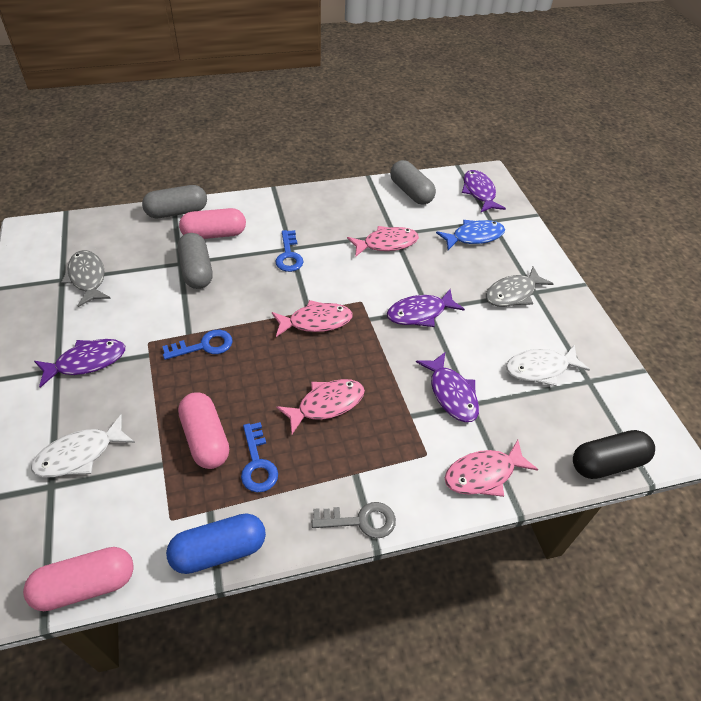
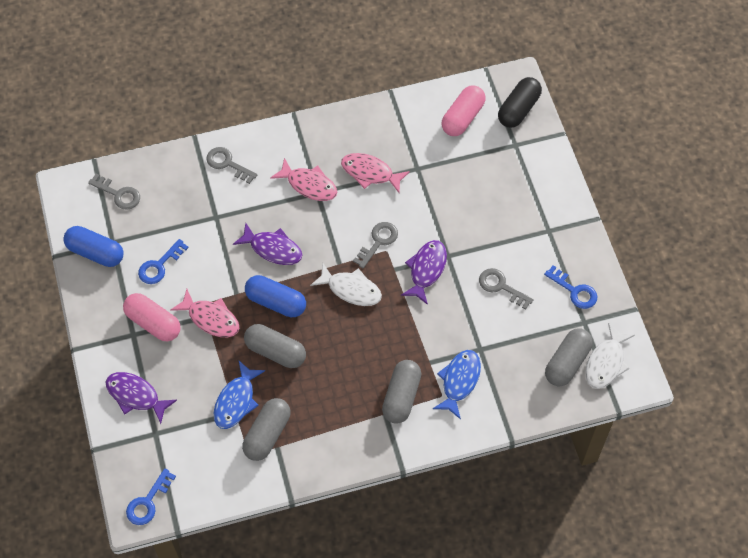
blue capsule: [166,513,266,574] = 1 -> [63,226,124,267] [245,275,306,317] = 2
blue fish: [436,220,505,250] = 1 -> [214,361,265,429] [433,350,481,419] = 2
grey capsule: [142,185,207,218] [177,233,213,289] [390,160,436,205] = 3 -> [242,398,291,461] [244,324,306,368] [382,360,421,423] [545,328,593,386] = 4
grey fish: [61,250,111,307] [486,267,554,307] = 2 -> none = 0
grey key: [312,502,396,538] = 1 -> [88,173,140,210] [206,147,257,184] [353,222,398,269] [479,268,534,310] = 4
pink capsule: [23,547,134,611] [178,392,229,469] [179,208,246,239] = 3 -> [123,293,181,342] [441,85,486,136] = 2
pink fish: [272,300,353,337] [276,379,365,434] [347,226,419,257] [445,440,538,497] = 4 -> [170,289,239,337] [270,158,337,201] [341,153,410,193] = 3
purple fish: [34,339,125,388] [387,289,465,327] [416,352,479,422] [462,170,506,212] = 4 -> [105,372,177,424] [233,223,302,265] [401,240,447,305] = 3

